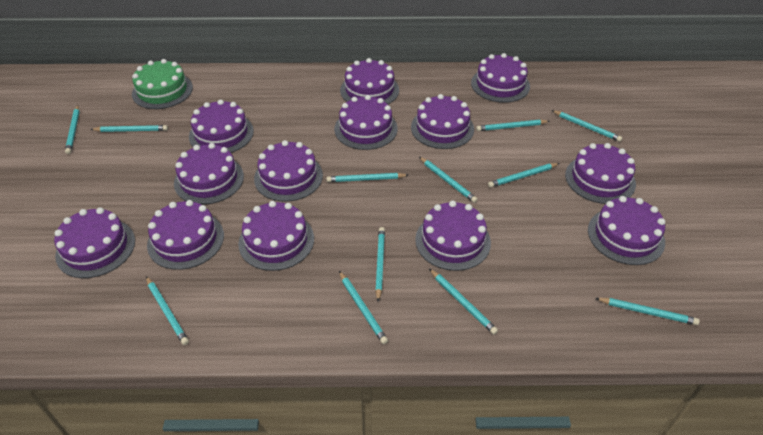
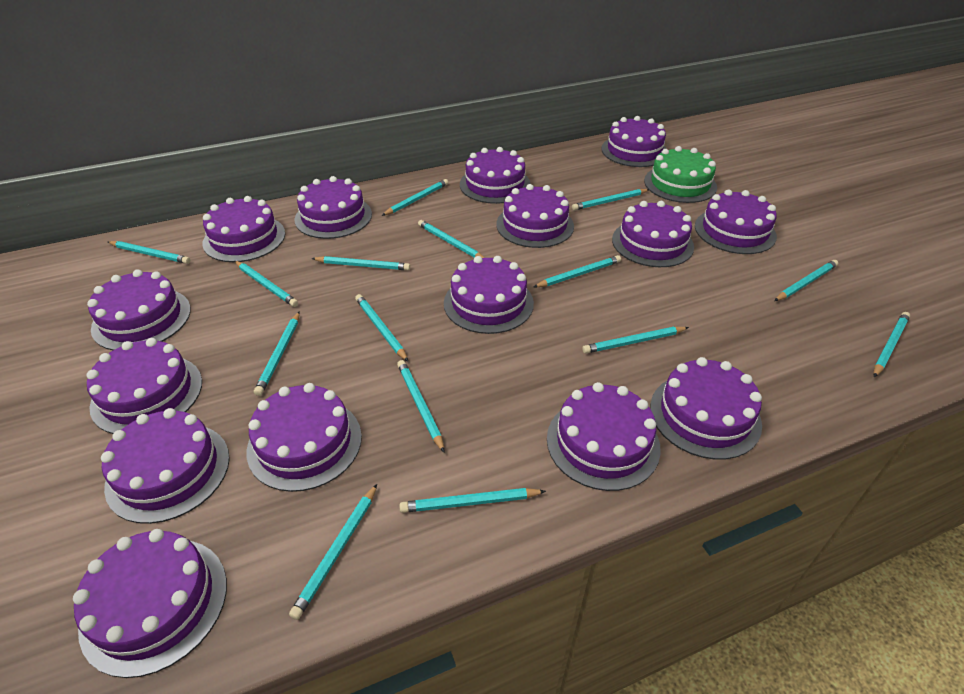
purple cake: [54,207,135,278] [147,200,224,270] [174,143,244,205] [189,99,254,153] [238,201,314,271] [254,140,323,202] [334,95,398,150] [340,58,399,104] [411,94,474,149] [415,201,491,271] [471,53,530,103] [565,143,636,204] [588,196,665,265] = 13 -> [73,529,227,678] [87,269,191,350] [87,338,202,434] [101,408,230,524] [202,196,285,262] [247,383,362,492] [295,176,372,239] [444,256,534,334] [460,147,531,204] [496,184,574,248] [547,382,661,491] [601,116,667,167] [612,201,694,267] [650,357,762,460] [695,189,777,254] = 15
turquoise pencil: [65,105,80,154] [90,125,168,132] [146,276,189,345] [326,173,408,182] [339,271,388,344] [375,227,385,302] [419,157,478,203] [429,269,498,335] [476,120,550,131] [488,163,560,188] [551,110,622,142] [595,298,700,325] = 12 -> [108,241,191,264] [235,261,298,307] [254,311,300,396] [289,484,377,620] [311,256,410,271] [355,294,408,361] [382,179,448,216] [397,360,445,453] [399,488,546,513] [418,220,485,258] [534,255,621,287] [572,189,650,211] [582,327,689,354] [774,260,838,301] [873,312,910,377] = 15

